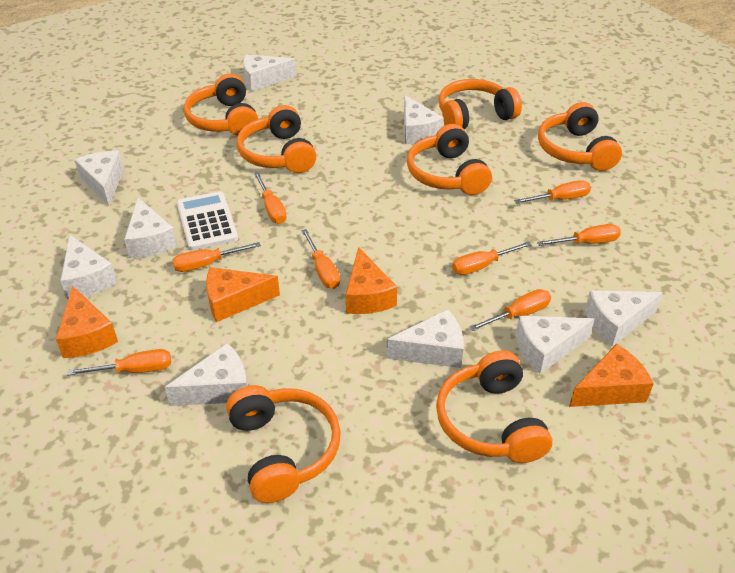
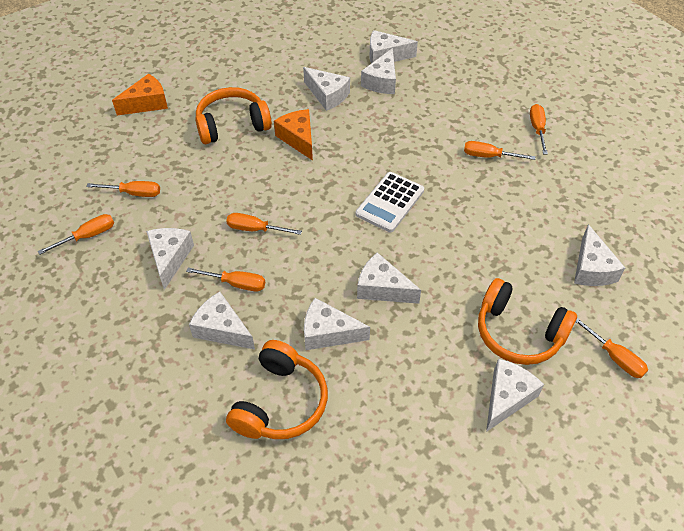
orange cheese: [56,286,118,358] [206,267,280,322] [346,247,397,314] [569,344,654,407] = 4 -> [112,74,168,115] [274,109,313,161] = 2
orange headphones: [184,74,258,136] [226,385,341,503] [237,105,316,173] [407,124,492,195] [436,350,552,463] [439,79,522,129] [538,102,622,171] = 7 -> [195,87,272,144] [226,340,328,439] [478,278,577,365] = 3
orange screwdriver: [67,349,171,376] [172,242,261,272] [254,172,286,224] [301,229,340,289] [452,241,532,275] [469,289,551,331] [514,180,591,204] [537,224,621,246] = 8 -> [38,214,114,255] [86,181,160,197] [186,268,265,292] [226,213,302,235] [464,141,535,160] [530,104,548,154] [576,318,648,378] = 7

